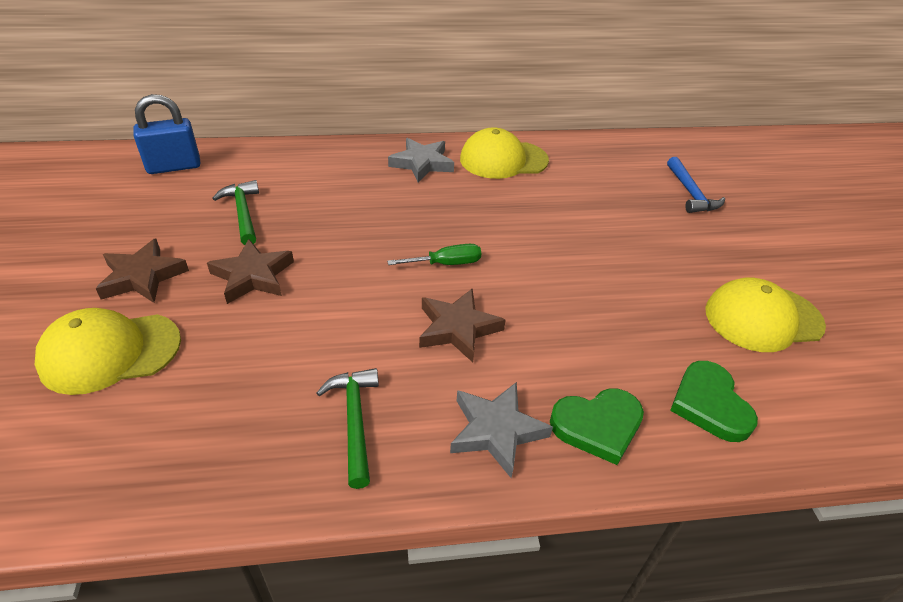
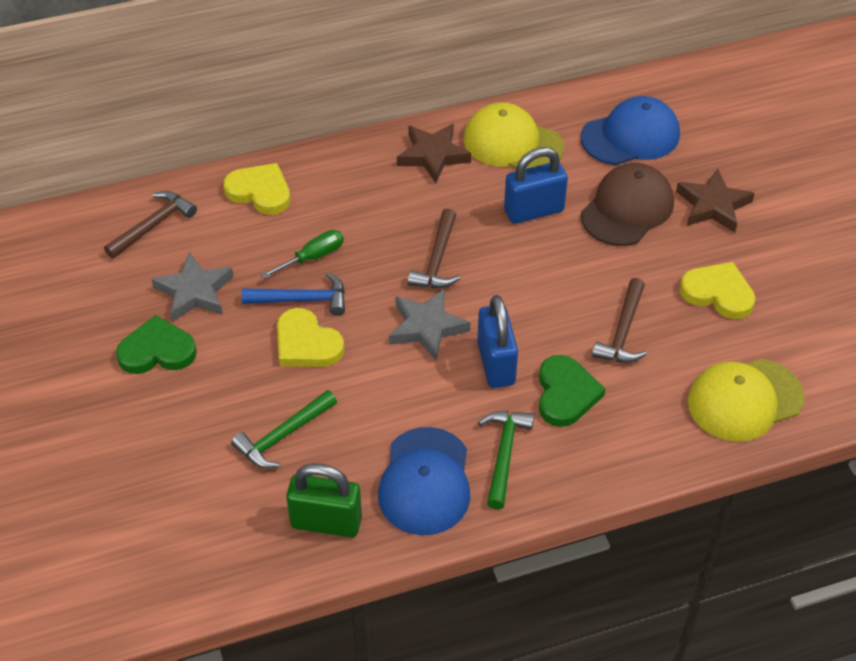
blue cap: none = 0 -> [378,427,470,535] [581,96,680,165] = 2
blue padlock: [133,94,200,174] = 1 -> [477,295,518,388] [504,147,568,224] = 2
brown cap: none = 0 -> [581,163,674,246] = 1
brown hammer: none = 0 -> [104,191,197,258] [408,209,460,288] [592,278,647,363] = 3
brown star: [96,238,189,303] [207,239,294,304] [419,289,506,362] = 3 -> [397,124,471,183] [676,169,755,232] = 2
green padlock: none = 0 -> [286,463,362,537] = 1
yellow cap: [35,308,181,395] [460,127,549,179] [705,277,826,352] = 3 -> [464,102,564,169] [688,359,805,441] = 2
yellow heart: none = 0 -> [223,163,290,215] [277,308,345,367] [679,262,755,319] = 3

